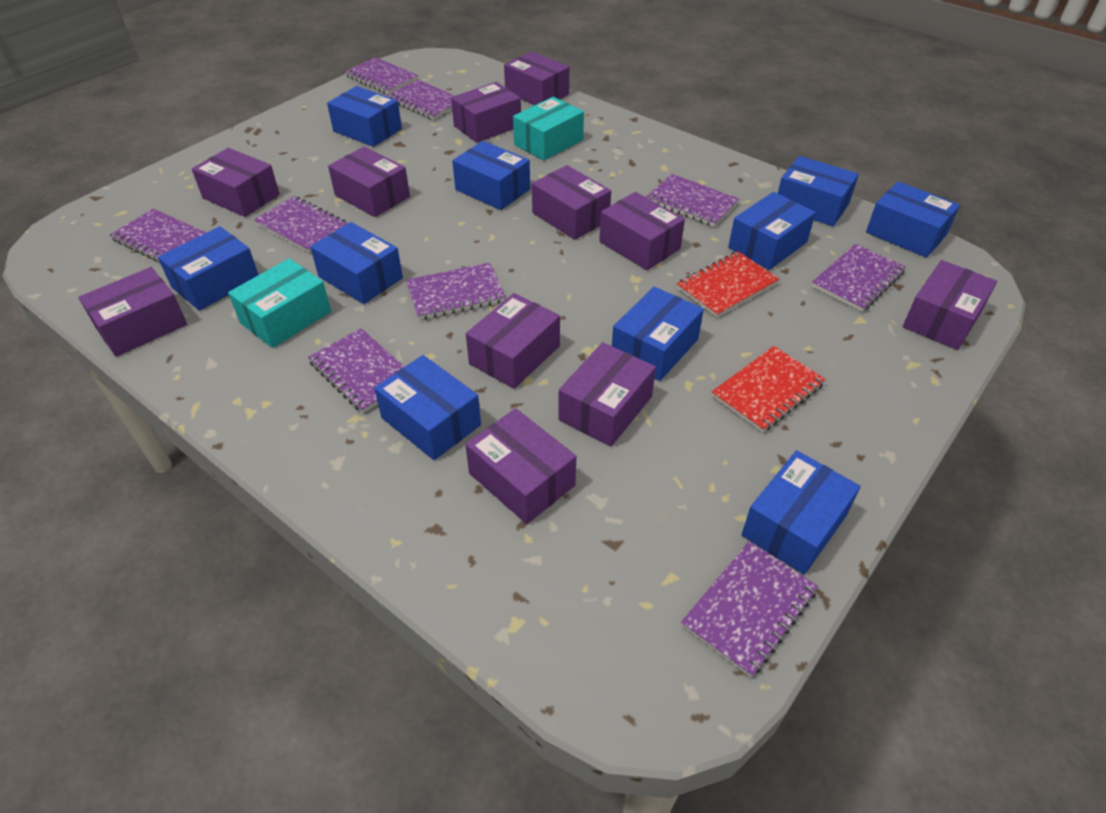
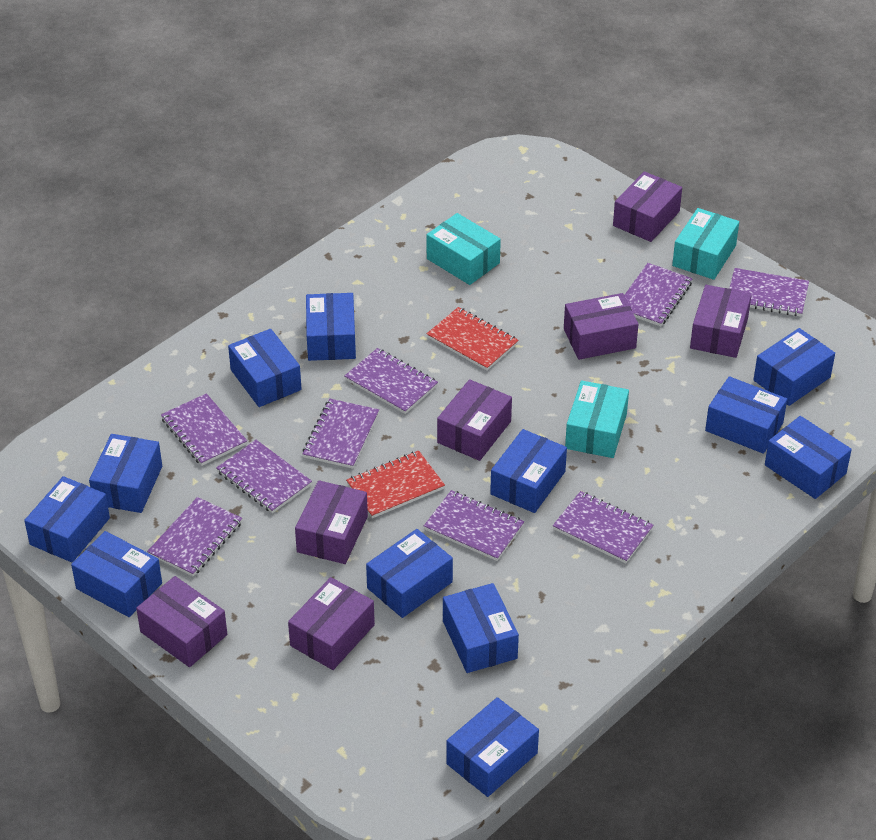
blue box: [158,226,259,311] [310,222,403,304] [327,86,402,147] [374,355,481,460] [452,141,530,210] [612,287,704,381] [728,192,816,270] [741,450,861,575] [778,156,859,226] [866,181,960,258] = 10 -> [24,476,110,562] [71,531,162,617] [89,434,162,513] [228,329,302,407] [306,293,356,361] [366,529,453,618] [443,583,519,673] [446,697,539,797] [490,429,567,513] [705,376,787,454] [754,328,835,406] [765,416,852,499] = 12
purple box: [78,267,187,357] [192,148,280,217] [328,147,410,217] [451,82,521,143] [465,408,576,524] [466,293,560,389] [504,51,569,105] [532,165,611,240] [558,342,656,446] [599,192,685,270] [903,260,997,350] = 11 -> [136,576,227,667] [288,577,375,670] [295,480,368,564] [437,379,512,461] [564,293,638,360] [613,171,682,242] [690,285,752,358] = 7
turquoise box: [228,258,331,348] [513,97,584,161] = 2 -> [427,213,501,285] [565,380,629,458] [672,208,739,280] = 3

